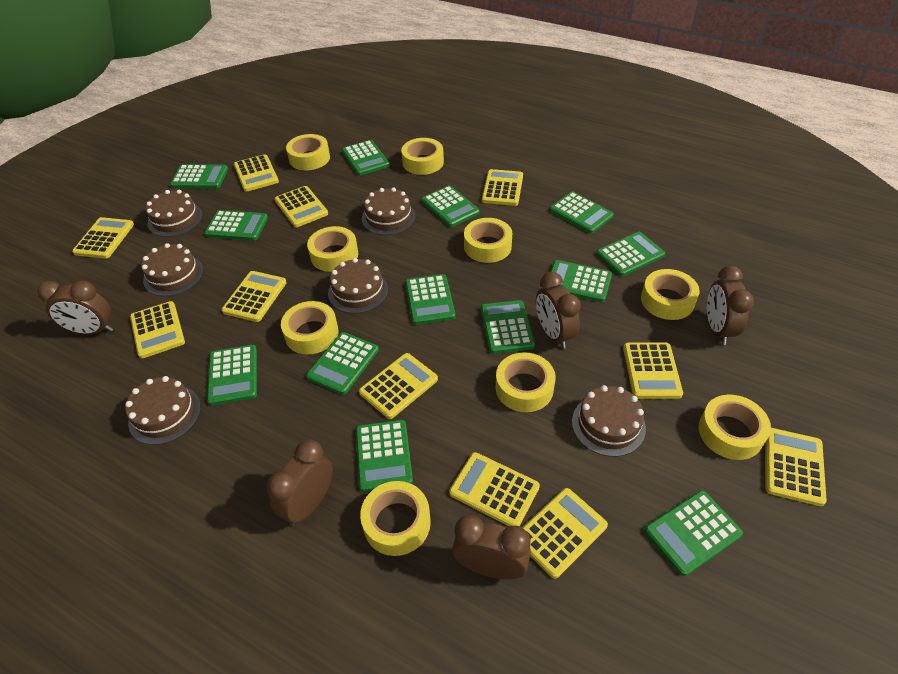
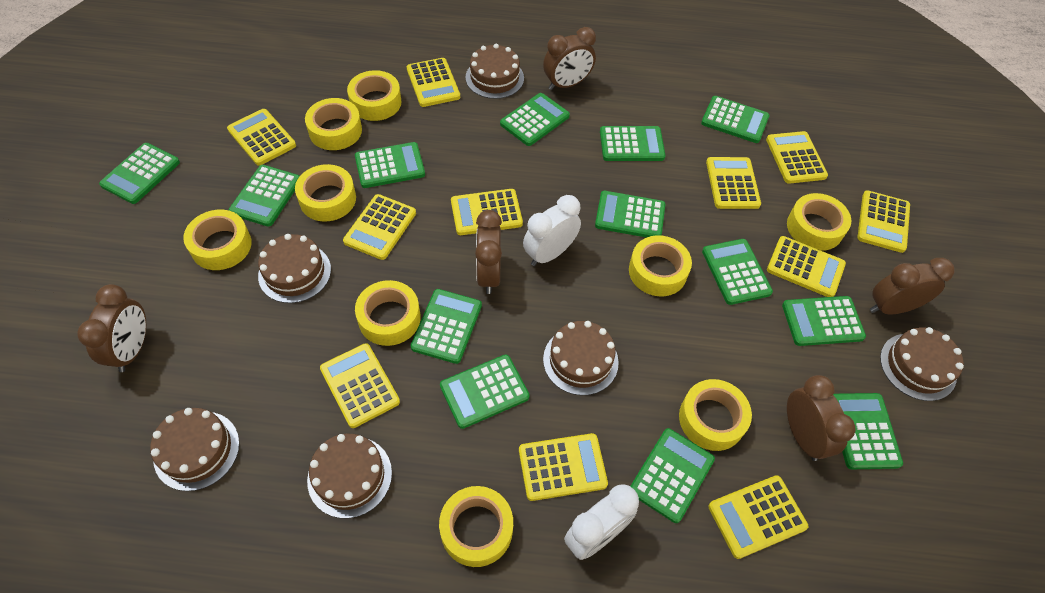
white clock: none = 0 -> [523,195,581,266] [564,485,639,560] = 2

